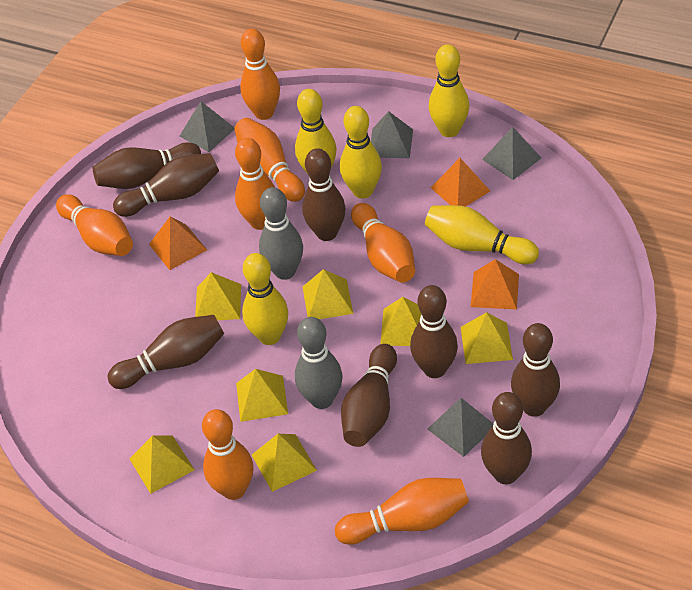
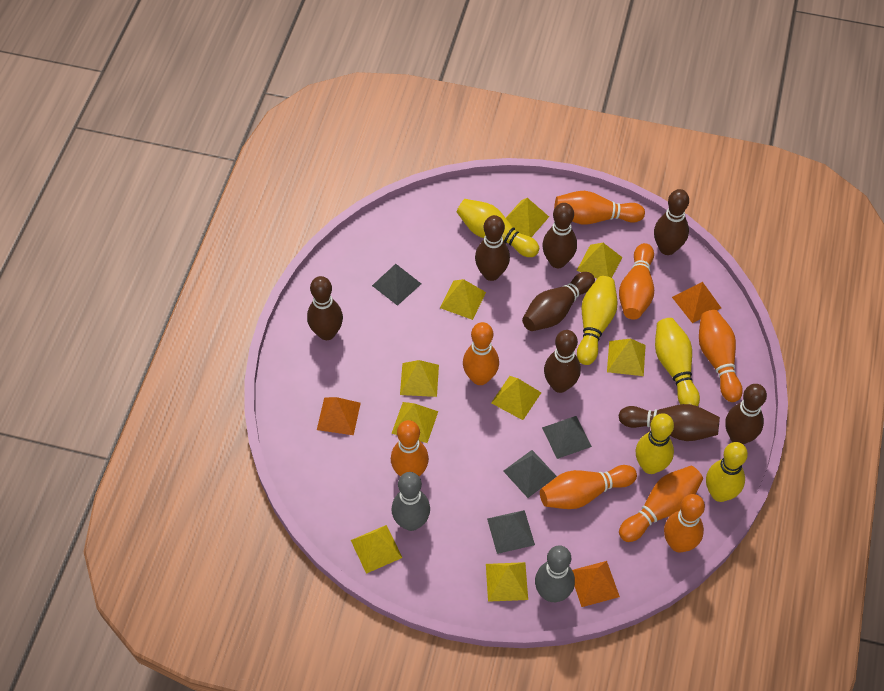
orange bowling pin: [56,194,133,256] [202,409,254,500] [234,118,305,202] [235,138,275,230] [240,29,280,120] [335,478,469,545] [351,203,415,283] = 7 -> [391,420,429,477] [463,322,499,385] [540,465,637,509] [554,191,645,224] [619,243,654,320] [619,466,703,542] [664,494,705,552] [699,310,743,402] = 8
yellow pyramid: [129,436,194,494] [195,272,241,321] [236,369,288,422] [252,434,317,492] [303,269,353,319] [381,297,421,346] [461,312,513,364] = 7 -> [351,525,402,574] [391,402,438,443] [400,360,439,397] [440,279,486,320] [486,562,528,602] [491,376,541,420] [506,198,549,237] [577,243,622,278] [607,339,646,376] = 9

